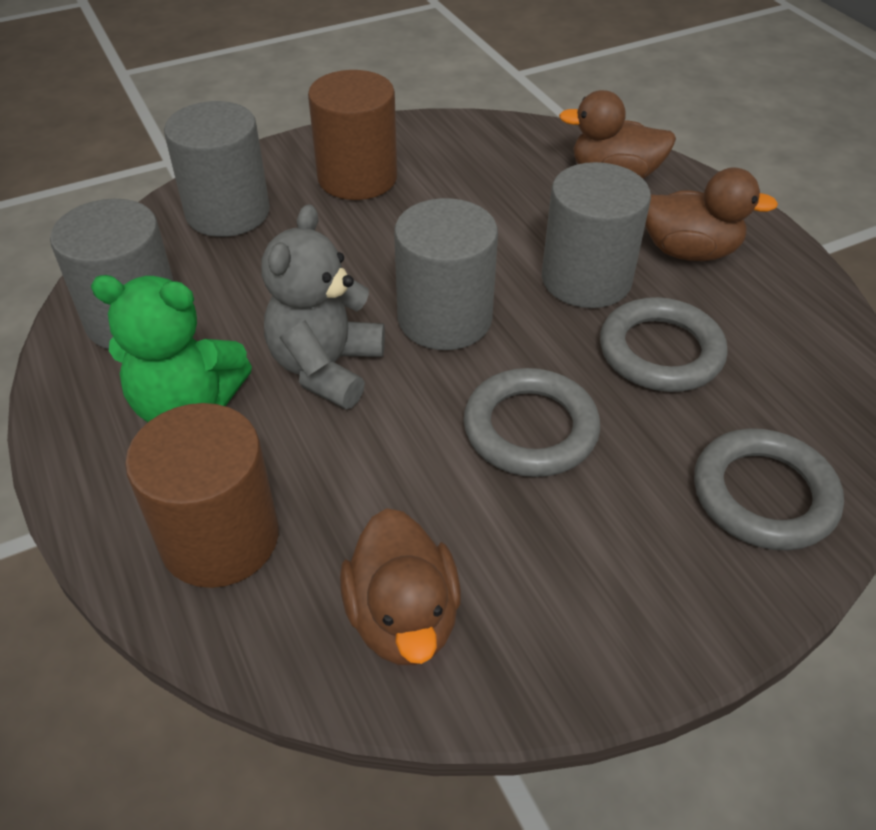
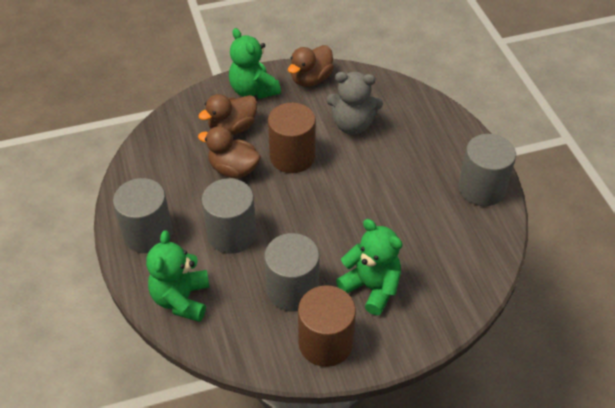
green teddy bear: [91,275,252,422] = 1 -> [146,230,210,322] [229,28,281,99] [336,219,402,315] = 3
grey ring: [464,368,600,477] [600,297,728,392] [694,428,844,550] = 3 -> none = 0

